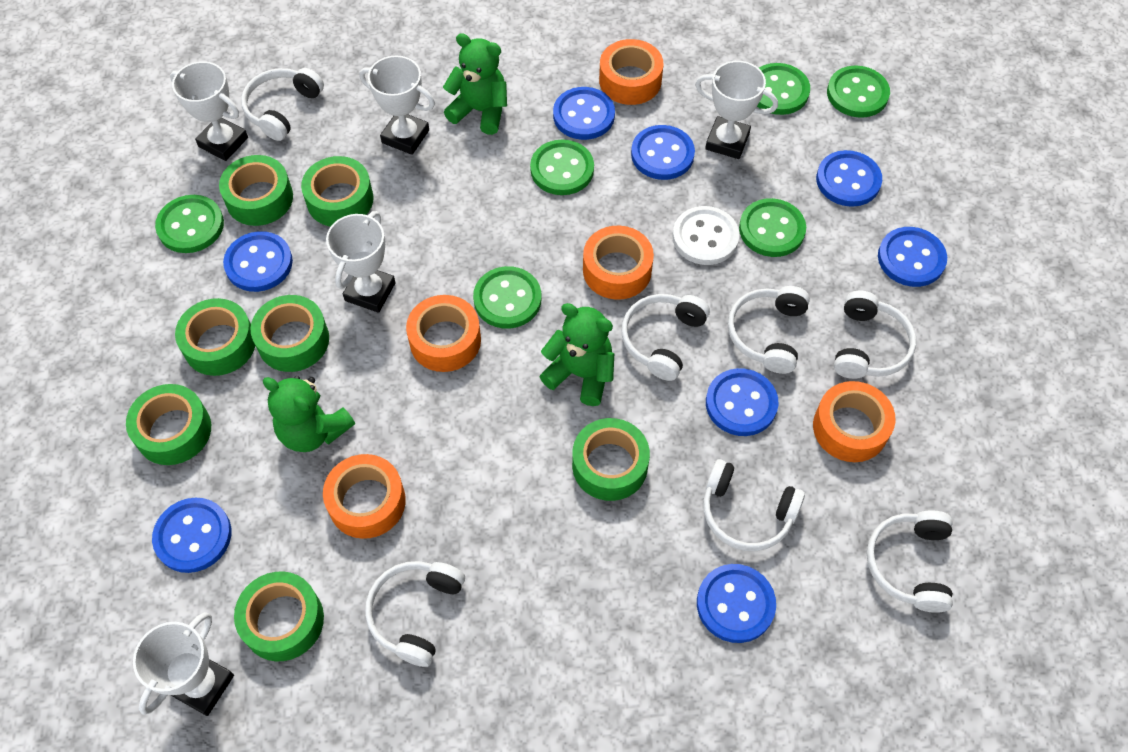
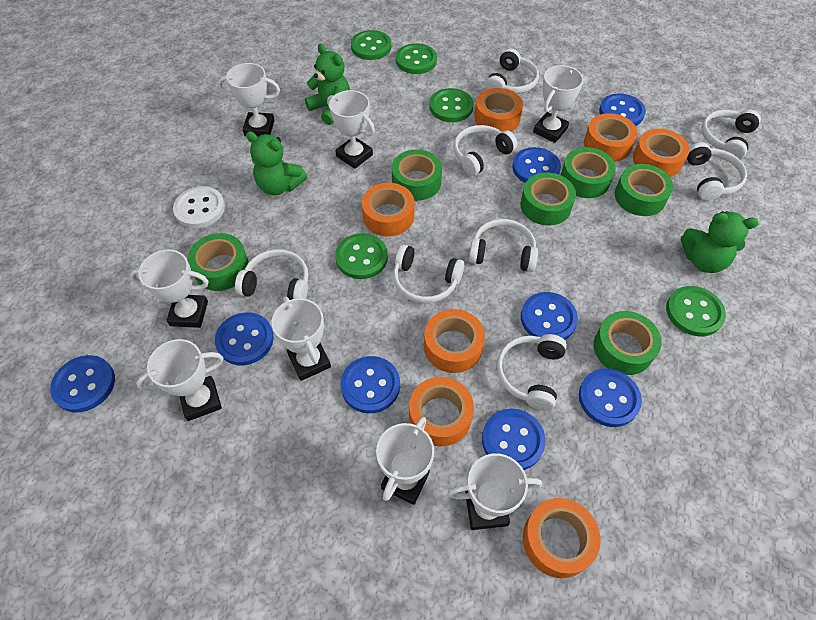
green button: [155,195,224,253] [473,266,542,329] [530,140,594,195] [739,198,806,257] [757,63,810,115] [827,65,890,118] = 6 -> [335,233,388,279] [351,30,391,60] [396,43,437,74] [429,88,474,122] [666,286,726,336] = 5
green tape: [126,384,211,465] [175,298,255,376] [219,155,293,226] [234,571,324,661] [251,295,329,372] [301,156,373,226] [572,418,650,501] = 7 -> [187,233,249,291] [392,149,442,201] [520,173,576,226] [561,147,616,198] [594,311,662,375] [615,164,673,216] = 6
orange tape: [323,454,406,539] [406,295,481,372] [583,226,654,300] [599,39,663,105] [813,381,896,462] = 5 -> [362,183,414,236] [409,377,474,446] [424,309,485,373] [474,88,523,132] [523,498,601,578] [584,113,638,162] [633,129,690,177] = 7
white headphones: [241,68,324,141] [365,561,465,667] [621,294,710,381] [703,459,805,551] [728,286,810,374] [834,291,916,379] [867,510,953,613] = 7 -> [235,249,309,300] [393,244,465,303] [454,125,518,176] [469,219,538,272] [485,48,539,94] [497,334,567,410] [687,142,747,201] [701,110,761,159] = 8
white trophy: [133,612,234,716] [170,61,248,161] [326,211,396,313] [359,55,435,155] [695,61,778,159] = 5 -> [130,249,209,328] [136,339,223,421] [218,63,280,137] [272,296,331,381] [327,90,375,169] [376,417,434,505] [448,453,542,530] [533,65,583,143] = 8

